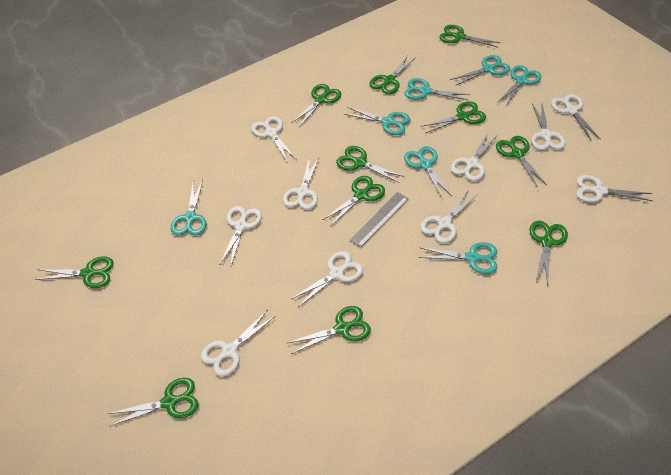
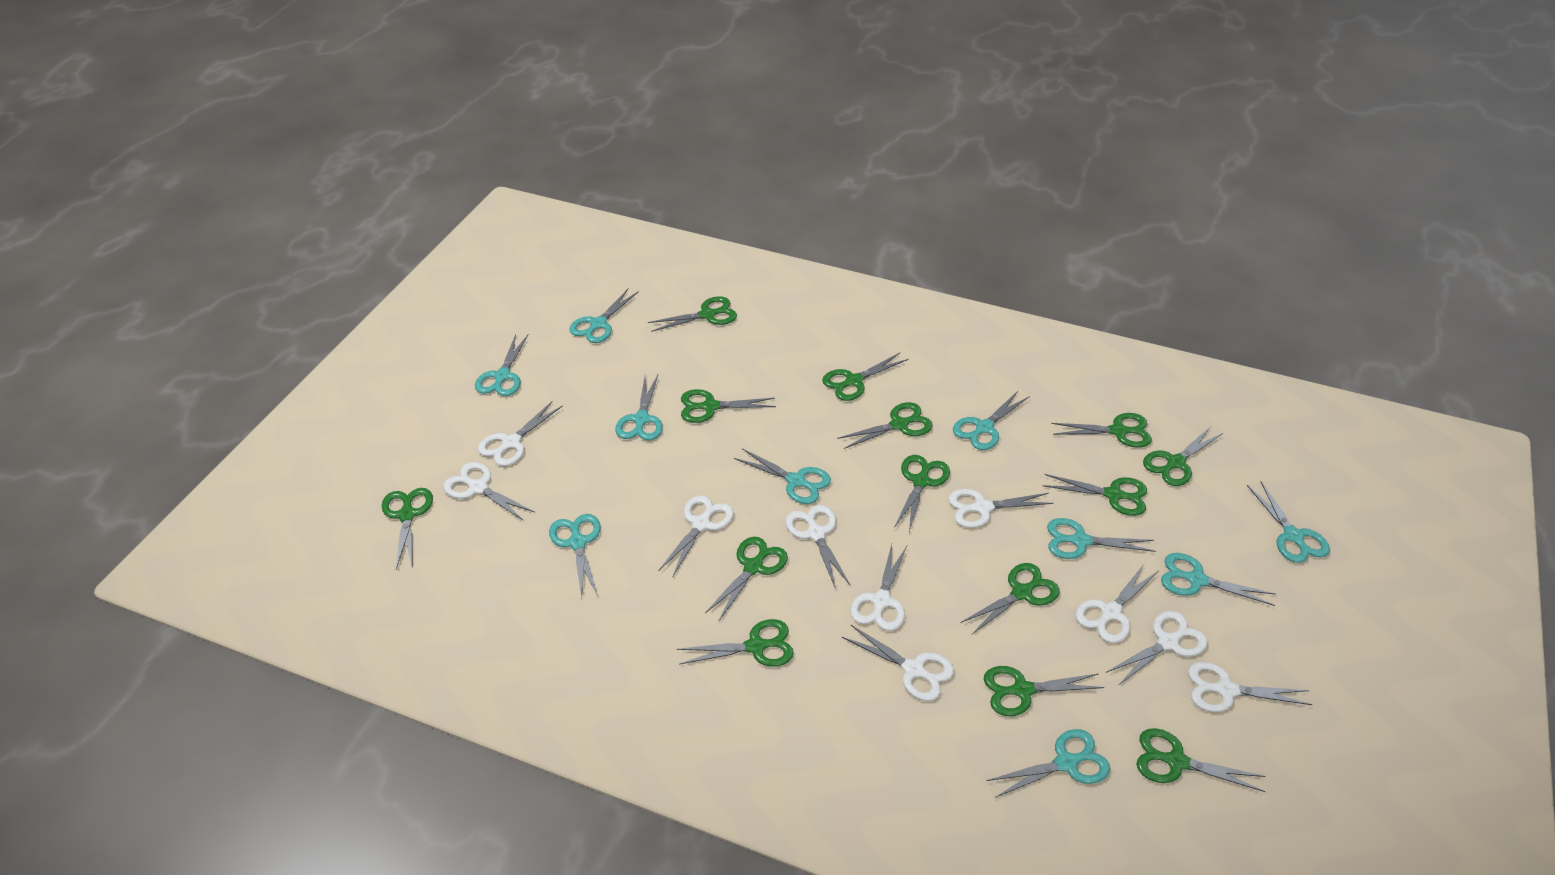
green scissors: [35,256,114,288] [108,378,198,426] [288,306,371,354] [292,84,341,127] [323,176,385,225] [336,146,404,183] [369,56,416,94] [420,101,486,133] [439,25,501,47] [496,136,547,188] [529,221,568,284] = 11 -> [382,488,433,569] [648,296,737,332] [677,619,794,666] [681,389,776,423] [705,537,788,621] [822,353,909,401] [837,402,933,449] [894,455,950,531] [961,563,1059,634] [984,666,1105,716] [1043,474,1147,516] [1051,413,1152,448] [1136,728,1266,792] [1143,427,1223,486] = 14
grey ruler: [349,192,409,248] = 1 -> none = 0
turquoise scissors: [171,180,206,235] [344,107,410,135] [404,78,470,100] [404,146,452,198] [419,242,497,274] [450,55,510,86] [497,65,541,106] = 7 -> [475,334,528,396] [549,514,601,598] [569,289,639,343] [615,375,663,440] [734,448,831,504] [953,391,1030,450] [987,729,1110,798] [1047,518,1156,559] [1161,553,1275,606] [1247,482,1330,563] = 10

